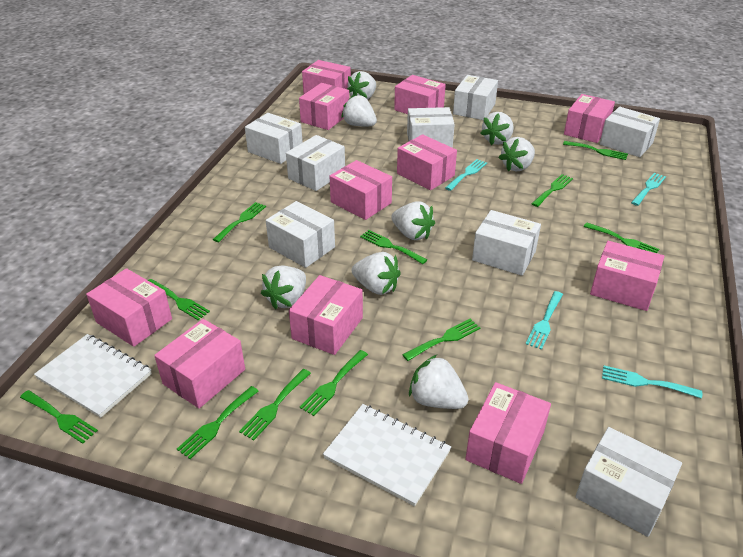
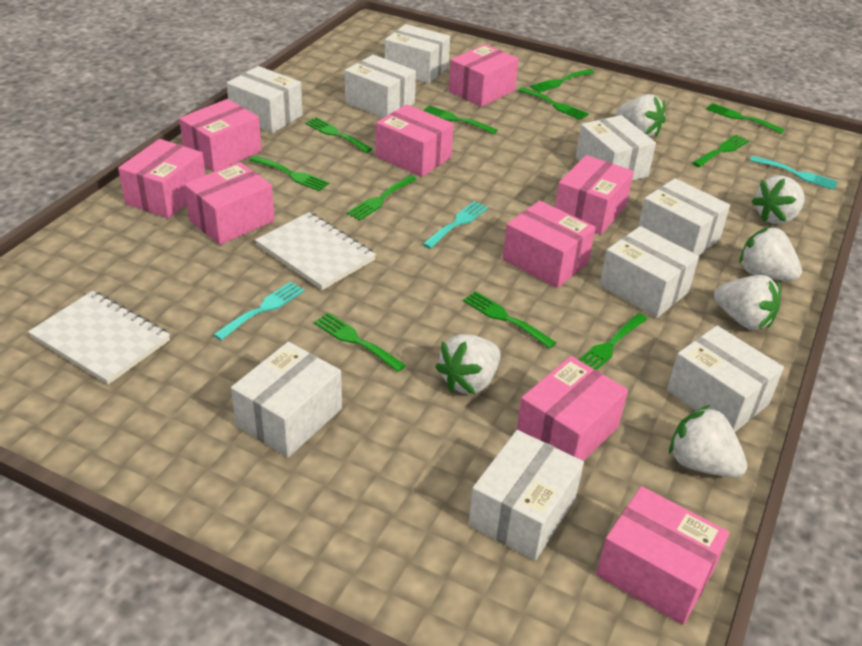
pink box: [86,268,172,347] [154,319,245,408] [289,275,363,355] [299,83,349,130] [302,60,351,94] [330,160,392,220] [394,75,446,114] [397,134,457,190] [465,382,551,484] [564,94,615,143] [590,241,664,311] = 11 -> [118,139,206,219] [179,99,262,172] [184,162,275,245] [376,104,454,177] [449,44,519,107] [503,200,596,288] [516,356,628,461] [555,155,634,235] [596,486,730,625] = 9
turquoise fork: [445,159,487,191] [526,291,563,350] [602,366,702,399] [631,173,666,206] = 4 -> [213,282,305,340] [423,201,488,249] [750,156,838,190] = 3
white box: [245,113,303,164] [266,201,335,268] [286,135,345,191] [407,107,455,148] [453,75,498,120] [472,210,541,276] [575,427,682,537] [600,107,660,157] = 8 -> [227,66,303,133] [231,342,342,457] [345,55,416,118] [385,24,450,83] [468,430,584,561] [576,115,656,181] [600,226,699,318] [638,178,730,256] [667,326,784,432] = 9
white strawberry: [261,265,306,310] [341,94,377,126] [347,71,376,100] [352,252,401,295] [392,201,435,240] [409,355,468,409] [480,112,514,145] [499,137,535,171] = 8 -> [435,334,500,394] [616,94,666,137] [669,405,747,478] [714,275,781,330] [739,227,802,281] [751,176,805,224] = 6

